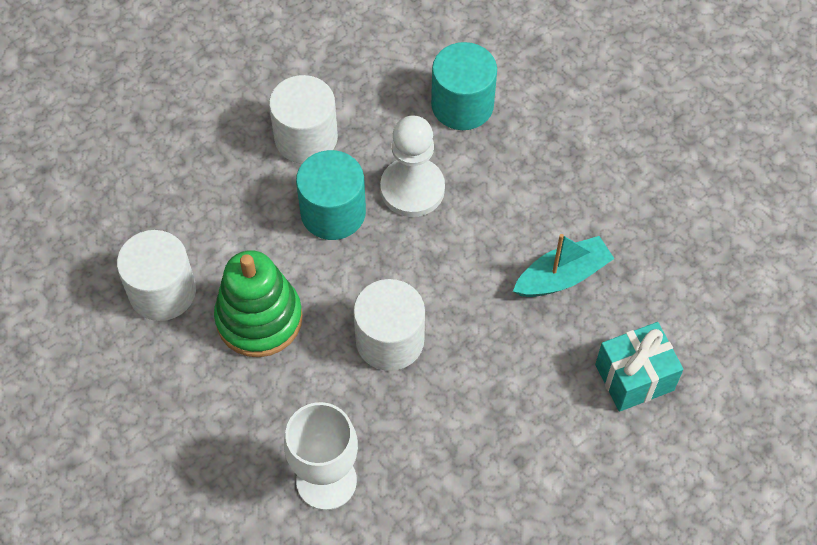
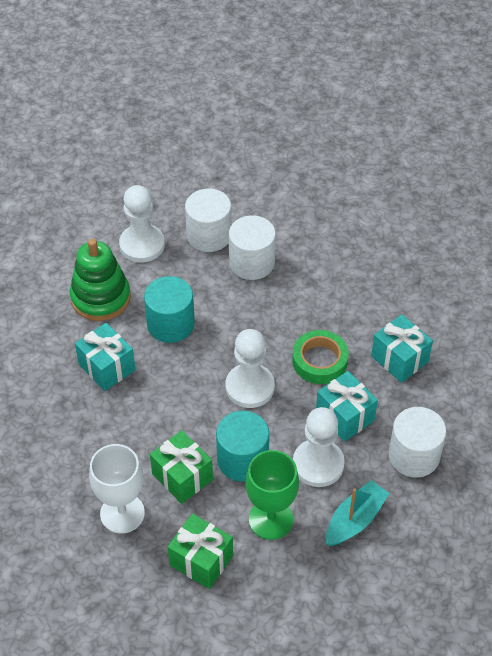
green gift: none = 0 -> [150,430,213,504] [168,514,233,589] = 2
green goblet: none = 0 -> [245,450,299,540] = 1
green tape: none = 0 -> [292,330,349,384] = 1
turquoise gift: [595,322,684,412] = 1 -> [75,323,136,391] [316,371,378,442] [371,314,433,383] = 3
white pawn: [380,115,445,217] = 1 -> [119,185,165,263] [225,329,275,408] [293,407,345,487] = 3

